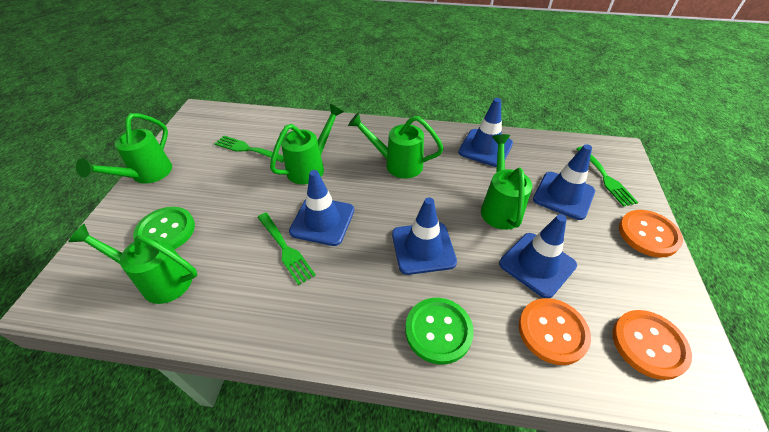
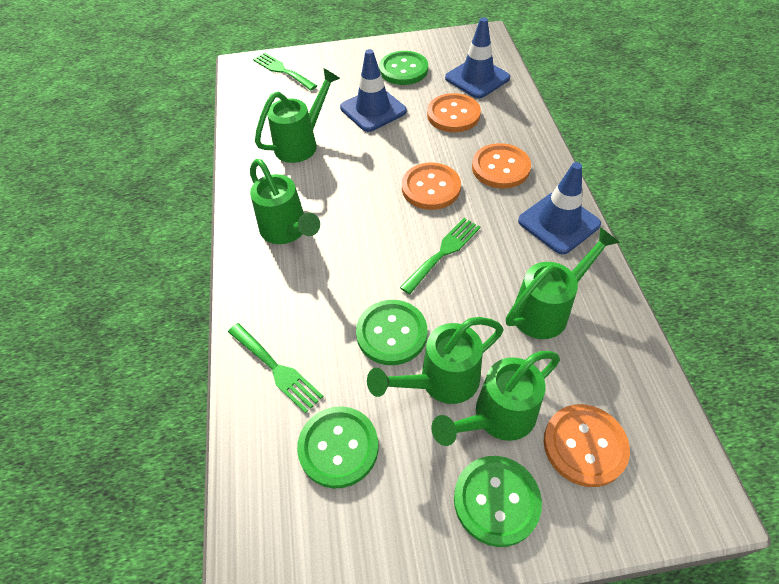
blue traffic cone: [289,170,354,246] [392,197,457,275] [458,98,513,167] [499,214,577,298] [533,144,595,220] = 5 -> [340,49,407,132] [445,17,510,99] [518,162,601,254] = 3
green button: [133,207,195,249] [405,298,474,365] = 2 -> [297,406,379,489] [356,300,427,365] [379,51,428,85] [454,456,542,547] = 4
orange button: [519,298,591,365] [613,310,692,380] [619,210,683,258] = 3 -> [402,163,461,210] [427,93,481,132] [472,143,531,189] [544,404,630,487] = 4

